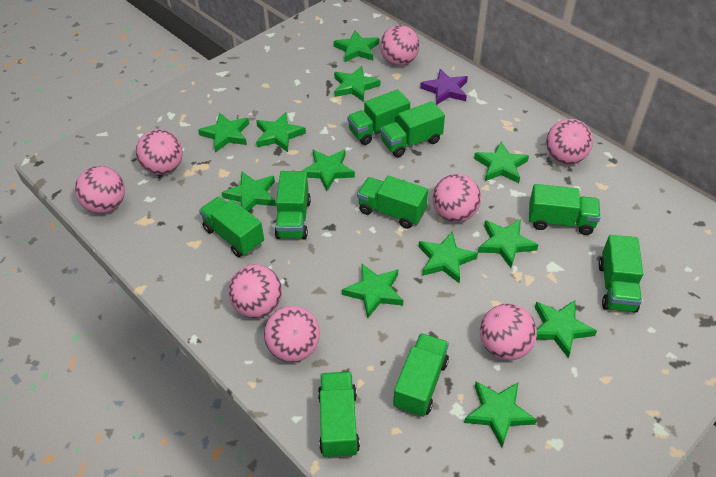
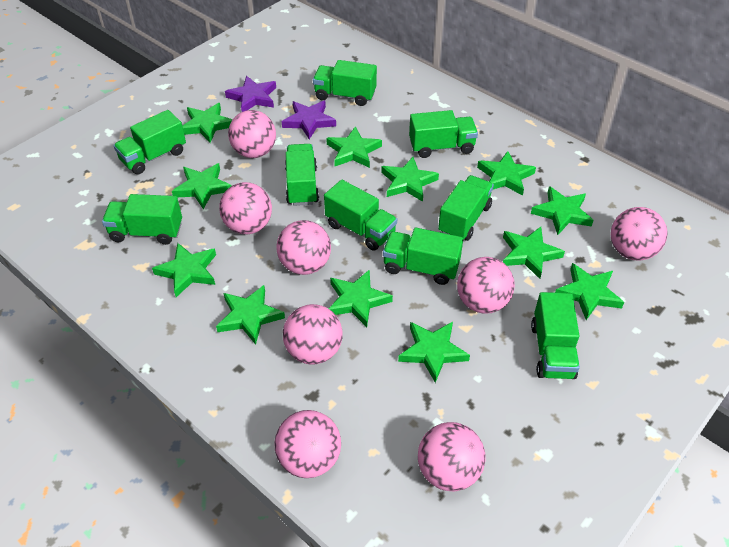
purple star: [420,69,468,105] = 1 -> [225,76,276,112] [282,101,336,139] = 2

